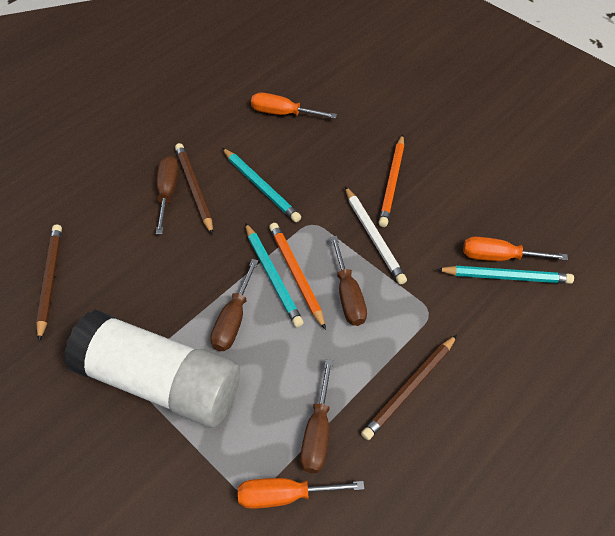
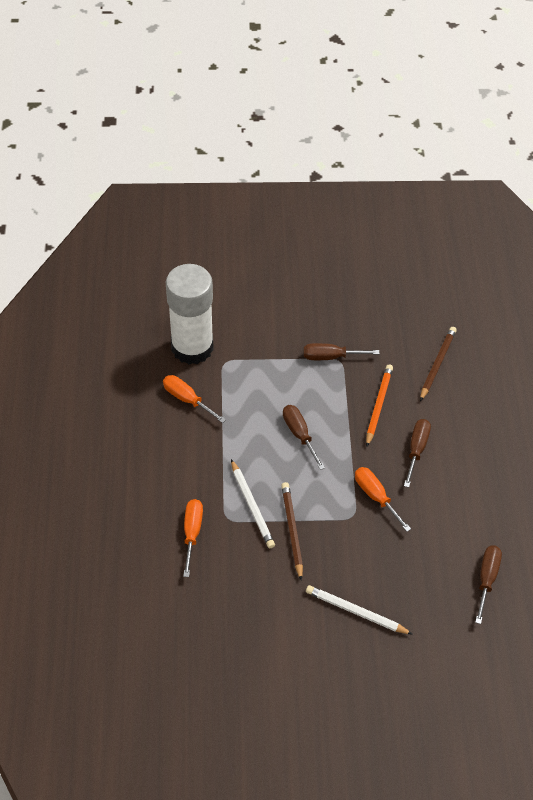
brown pencil: [36,225,62,341] [175,143,213,235] [361,335,457,440] = 3 -> [281,482,303,581] [420,327,457,401] = 2
orange pencil: [269,223,326,330] [378,134,404,227] = 2 -> [366,365,393,447] = 1
turquoise pencil: [222,148,301,222] [245,223,304,327] [436,266,574,284] = 3 -> none = 0
white pencil: [345,187,407,284] = 1 -> [231,459,275,548] [306,585,413,635] = 2

